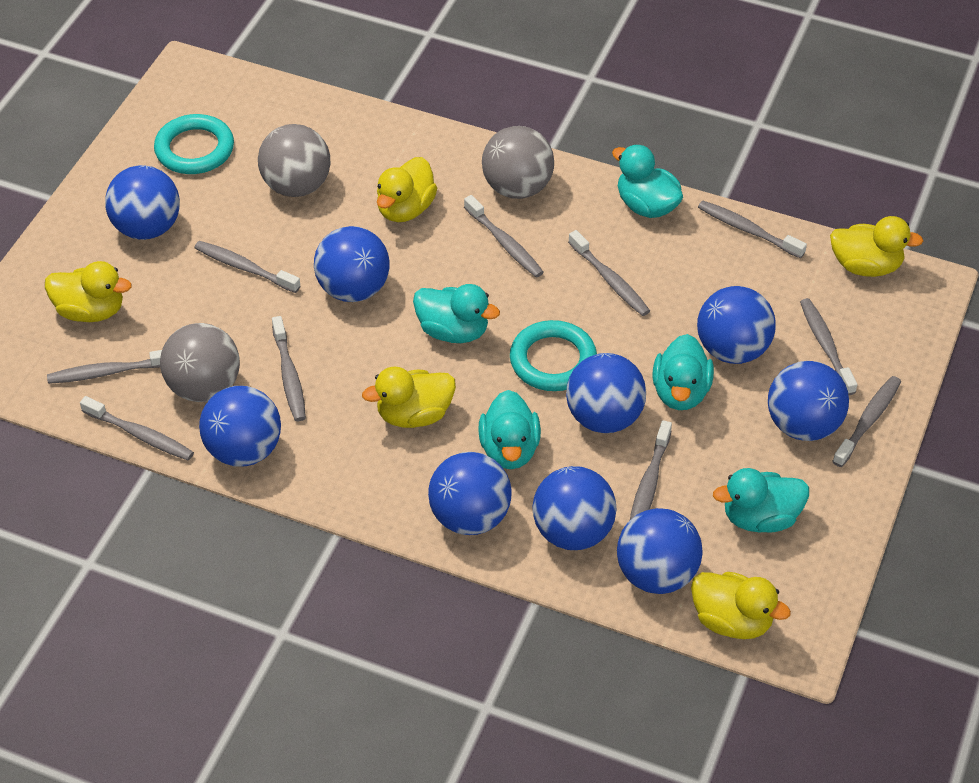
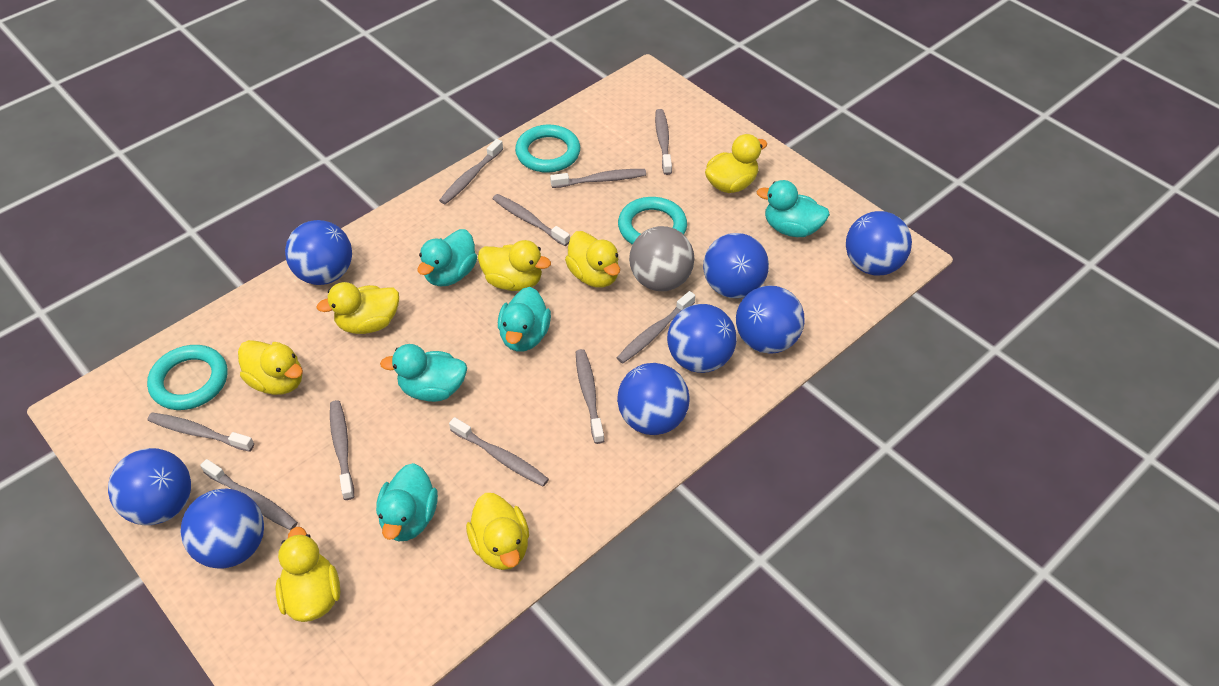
blue ball: [105,165,180,240] [199,386,281,467] [314,226,389,302] [428,452,512,535] [532,466,616,550] [566,353,646,433] [617,508,703,594] [697,286,776,364] [768,361,849,441] = 9 -> [108,448,191,525] [180,489,264,569] [285,220,352,285] [617,363,690,435] [667,304,737,373] [703,233,769,298] [736,285,805,354] [846,211,912,276] = 8
grey ball: [160,323,240,402] [258,124,330,197] [482,126,554,199] = 3 -> [629,226,694,291] = 1
turquoise ring: [154,114,234,174] [510,320,597,391] = 2 -> [147,345,227,410] [515,125,580,173] [618,197,687,245] = 3
yellow duck: [45,261,132,322] [362,366,456,428] [377,157,437,222] [691,572,791,639] [830,216,923,277] = 5 -> [238,340,303,395] [276,527,340,622] [317,282,399,334] [466,493,529,570] [478,240,551,291] [565,231,620,288] [705,134,767,193] = 7

